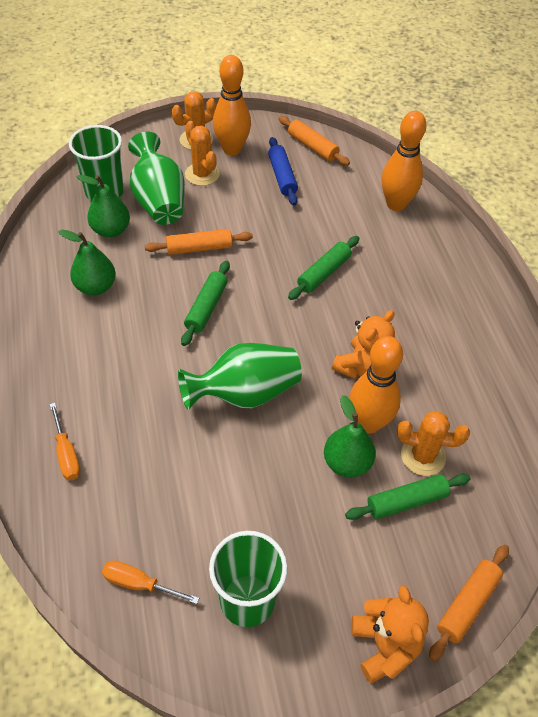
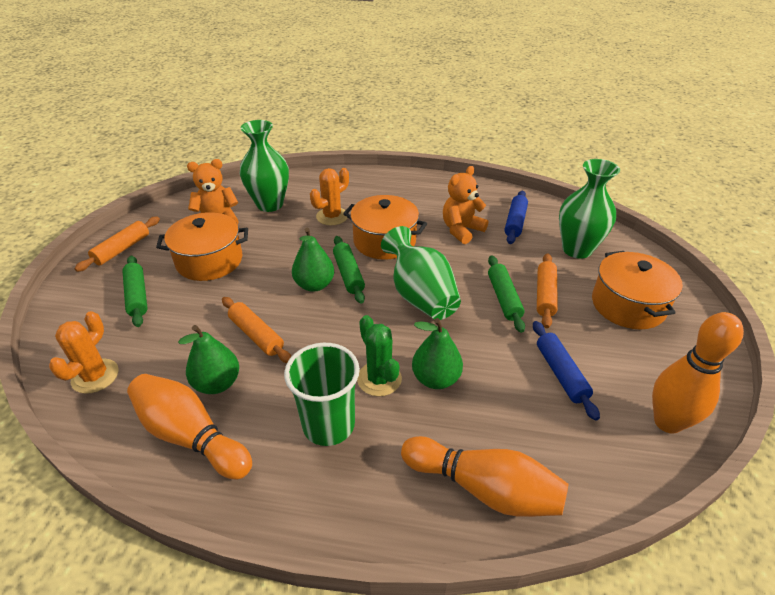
blue rolling pin: [268,137,298,206] = 1 -> [505,191,528,244] [533,321,600,421] = 2
green cactus: none = 0 -> [357,315,402,396] = 1
green cup: [69,125,124,201] [209,531,287,627] = 2 -> [284,343,360,446] = 1
green vase: [128,132,185,225] [178,343,302,410] = 2 -> [240,120,289,212] [381,226,461,320] [559,159,620,259] = 3
orange cactus: [172,91,217,150] [185,121,220,186] [397,411,470,476] = 3 -> [49,311,118,394] [310,168,349,225] = 2
orange pot: none = 0 -> [156,212,248,281] [343,195,427,260] [592,251,683,330] = 3
orange screwdriver: [50,403,80,480] [102,561,199,604] = 2 -> none = 0

